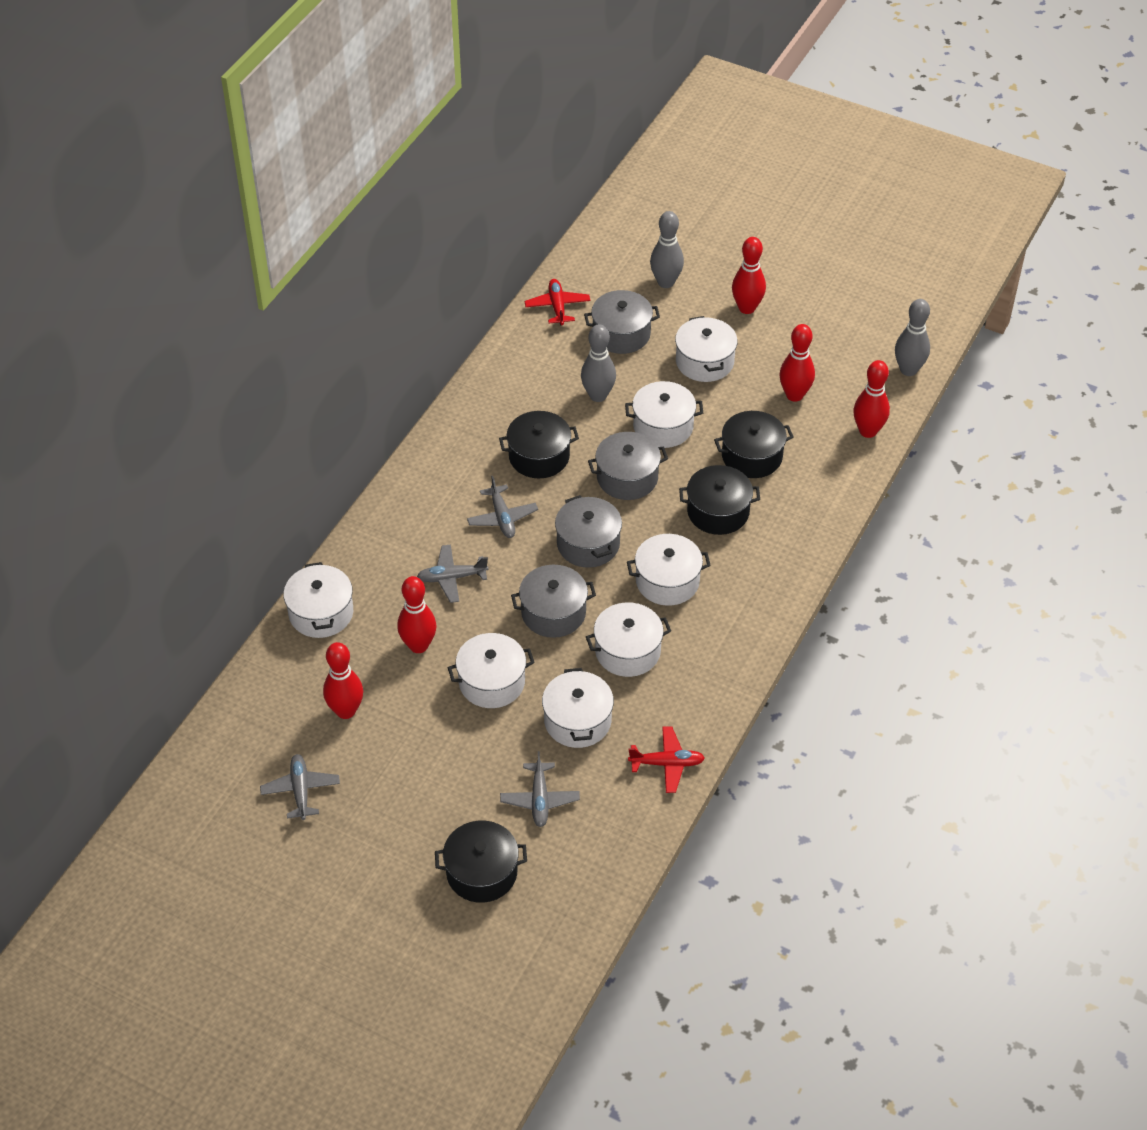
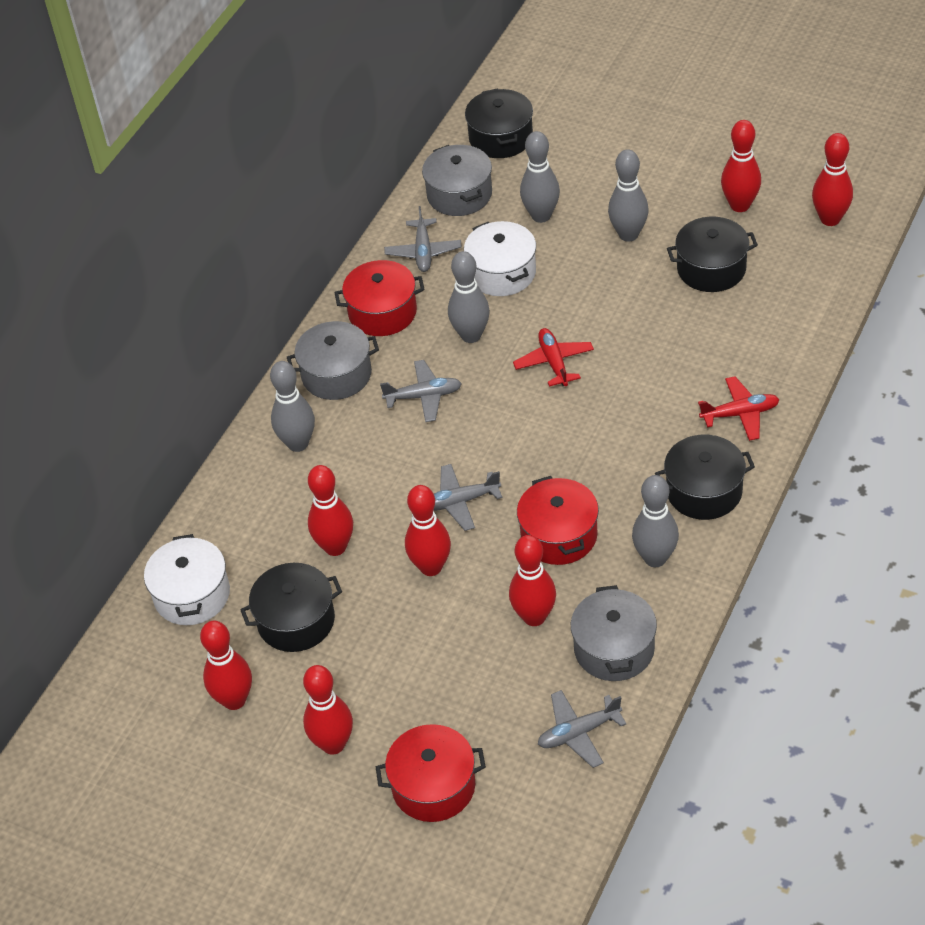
grey bowling pin: [581,325,616,402] [650,211,684,288] [895,299,930,376] = 3 -> [270,361,315,452] [448,251,490,343] [520,131,560,223] [608,150,649,242] [632,475,679,567] = 5
grey pot: [511,565,596,638] [555,495,622,568] [584,290,660,354] [588,432,668,500] = 4 -> [287,321,379,400] [422,145,492,216] [571,585,657,681] = 3
red bowling pin: [323,642,363,719] [397,576,436,653] [732,237,766,314] [779,324,815,402] [853,360,890,438] = 5 -> [200,621,252,710] [303,665,353,754] [308,465,353,556] [405,485,451,576] [509,535,556,626] [721,120,761,212] [812,133,853,226] = 7
red pot: none = 0 -> [334,260,425,336] [376,724,486,822] [517,476,599,565] = 3
white pot: [284,562,353,638] [448,633,535,708] [542,668,614,748] [586,603,671,677] [625,381,703,448] [627,534,711,606] [675,316,738,382] = 7 -> [144,534,230,625] [464,221,536,296] = 2

